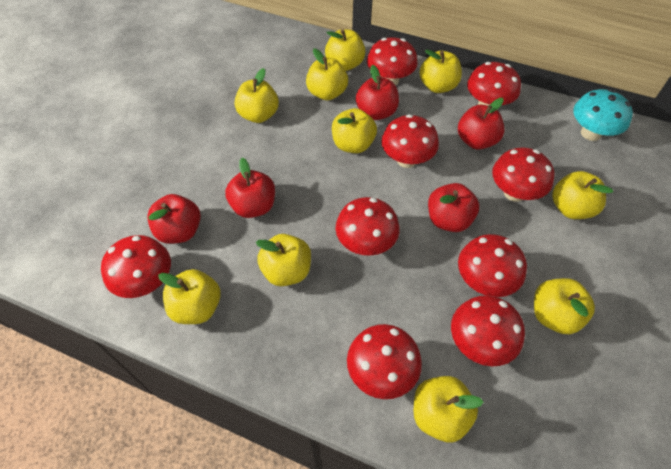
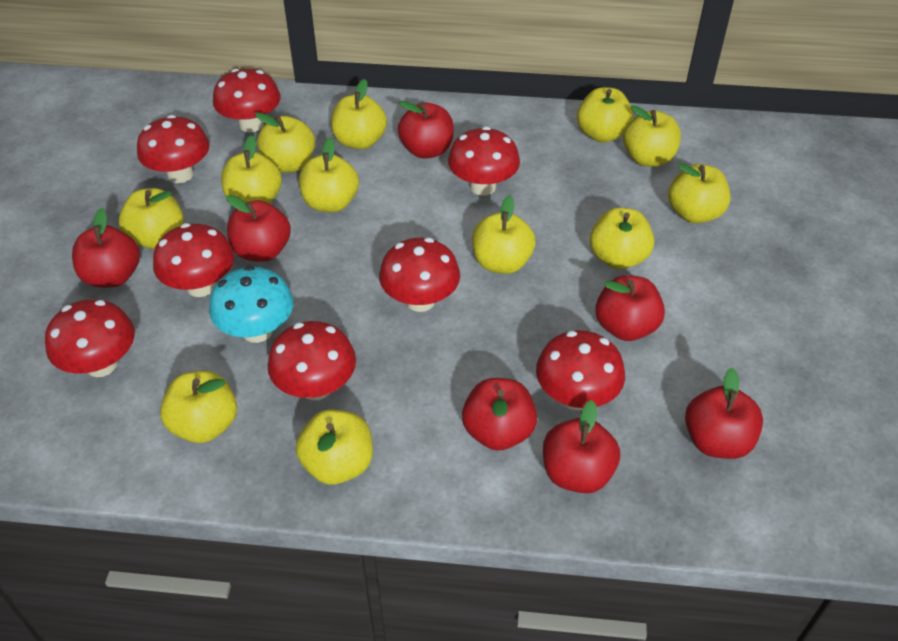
red apple: [147,194,201,244] [225,158,275,218] [356,65,399,120] [428,183,479,232] [458,98,505,150] = 5 -> [72,208,140,288] [226,195,291,262] [398,101,454,159] [462,378,537,451] [543,400,620,494] [595,275,665,341] [685,368,763,459] = 7
red mushroom: [101,235,171,298] [336,197,400,256] [347,324,422,399] [367,37,418,85] [381,114,439,168] [451,295,525,366] [458,234,527,297] [467,62,521,106] [492,147,554,202] = 9 -> [45,299,135,377] [137,115,210,183] [153,223,234,297] [213,69,281,132] [268,321,356,400] [379,238,460,312] [448,126,520,196] [536,330,625,410] = 8
yellow apple: [158,269,221,324] [235,68,279,123] [256,234,311,286] [306,48,348,100] [325,29,366,71] [332,108,377,153] [414,376,483,442] [420,50,462,93] [534,278,595,334] [552,171,613,219] = 10 -> [119,188,184,249] [160,371,237,443] [221,135,282,204] [255,113,315,173] [296,409,373,485] [299,138,359,212] [331,79,387,150] [472,195,536,274] [577,87,633,143] [590,208,654,269] [623,105,681,167] [668,164,730,223] = 12

